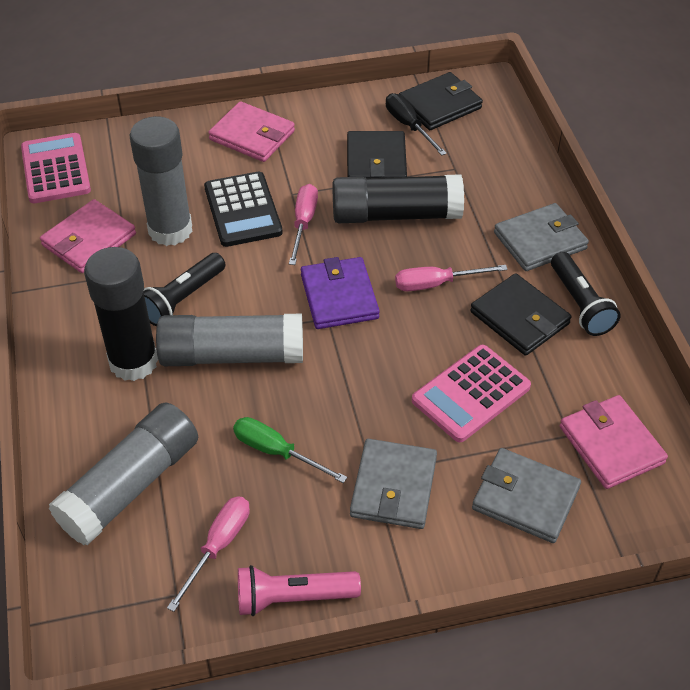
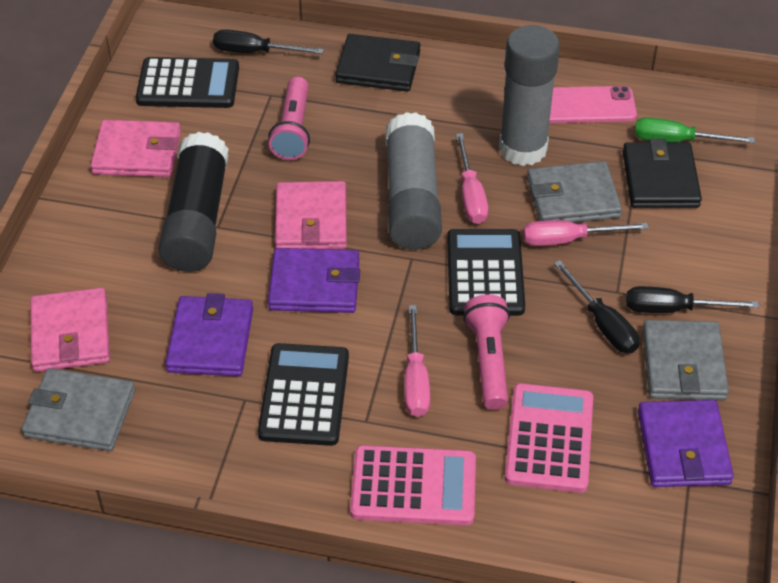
black calculator: [204,172,283,247] = 1 -> [136,57,239,108] [258,343,349,446] [447,229,525,316] = 3
black flashlight: [143,253,226,326] [551,252,621,336] = 2 -> none = 0
black glue stick: [84,247,158,381] [332,174,464,223] = 2 -> [158,132,229,272] = 1
black screwdriver: [386,93,447,156] = 1 -> [213,29,324,54] [554,260,639,353] [626,286,759,313] = 3
black wallet: [347,131,407,178] [399,72,483,130] [470,273,572,356] = 3 -> [335,34,421,92] [623,139,702,208] = 2
grey glue stick: [49,403,198,545] [130,116,192,246] [156,314,303,366] = 3 -> [385,112,442,250] [499,25,560,166] = 2
pink flashlight: [238,565,361,616] = 1 -> [268,77,310,160] [463,294,510,410] = 2
pink phone: none = 0 -> [549,86,637,123] = 1
purple wallet: [301,257,380,329] = 1 -> [165,293,253,376] [268,248,360,313] [638,400,734,487] = 3

